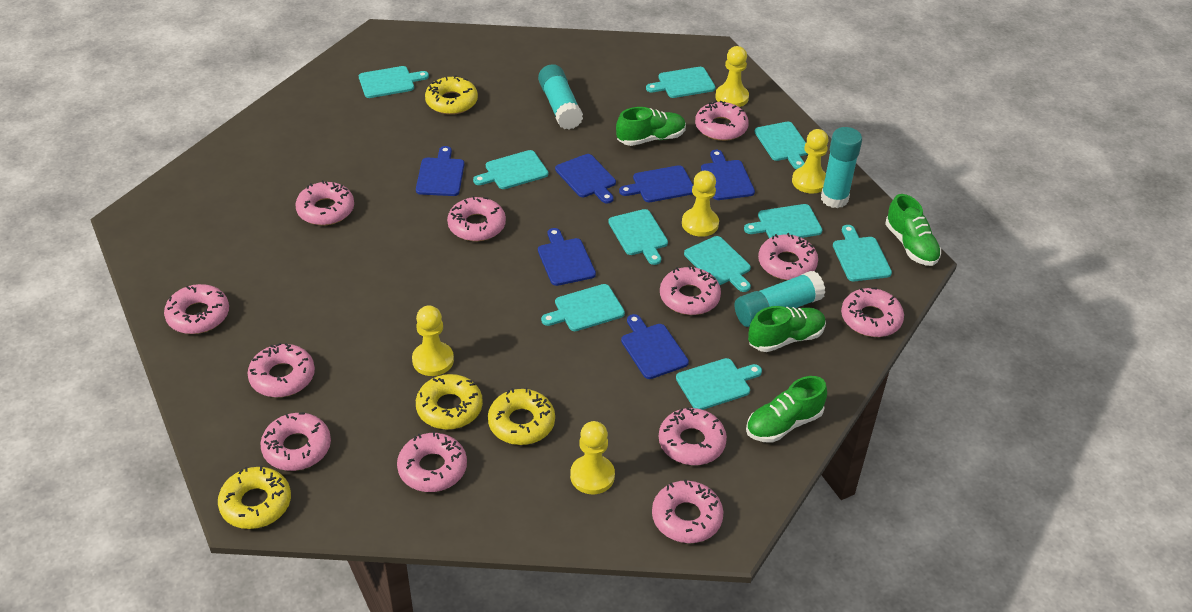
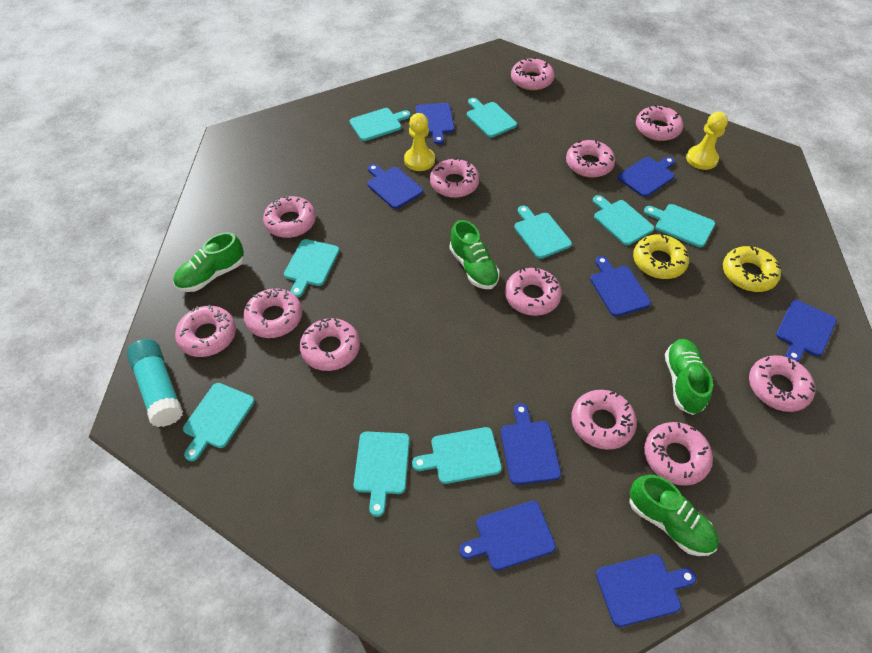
blue cutting board: [416,146,464,196] [538,228,596,286] [555,154,616,204] [619,165,693,202] [621,314,689,379] [701,150,755,200] = 6 -> [367,164,423,209] [416,103,455,144] [459,501,556,571] [501,403,561,485] [590,256,651,317] [596,554,696,627] [618,157,675,197] [776,300,836,362] = 8
turquoise cutting board: [359,66,429,98] [473,150,548,189] [541,284,625,331] [608,209,668,265] [646,67,716,98] [676,358,762,410] [684,236,751,292] [744,204,822,238] [755,122,808,169] [833,225,892,281] = 10 -> [183,383,255,461] [284,239,340,298] [349,108,411,141] [353,431,410,517] [412,427,502,484] [467,98,517,138] [514,206,572,259] [593,195,654,246] [644,204,715,248] = 9
turquoise glue stick: [538,64,583,130] [735,271,825,327] [821,127,862,208] = 3 -> [127,339,183,427] = 1
yellow donut: [218,466,291,529] [416,374,483,430] [425,75,478,115] [488,388,555,445] = 4 -> [633,234,689,279] [723,246,781,292] = 2
yellow pawn: [412,305,454,376] [570,421,615,494] [682,171,719,237] [715,46,749,107] [792,129,829,194] = 5 -> [404,113,435,171] [686,112,728,170] = 2

